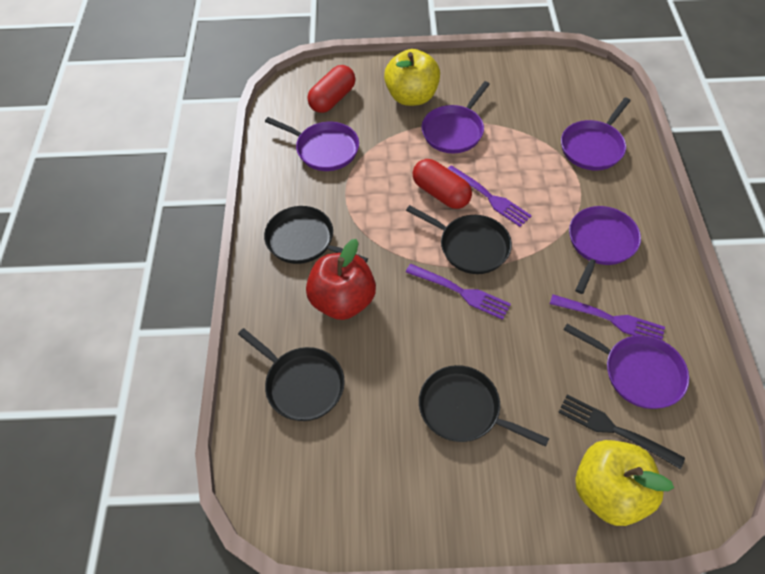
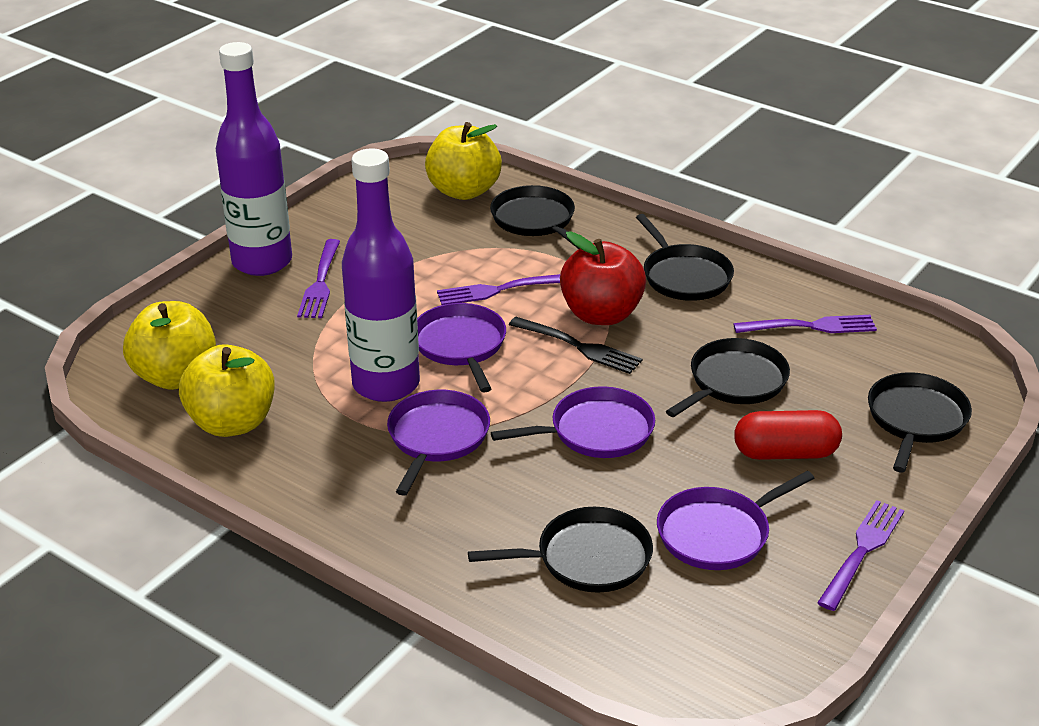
black pan: [238,328,345,421] [264,206,368,264] [406,205,512,274] [419,365,549,447] = 4 -> [468,507,653,592] [490,185,580,249] [636,214,734,301] [666,338,790,417] [868,372,972,473] = 5
purple bottle: none = 0 -> [216,42,292,276] [342,148,420,402] = 2
purple fork: [406,264,511,320] [447,165,532,227] [550,294,665,340] = 3 -> [297,239,340,318] [437,274,560,305] [733,315,877,333] [817,500,904,611] = 4
purple pan: [265,117,359,171] [421,81,490,153] [561,97,631,170] [564,324,689,409] [569,206,641,294] = 5 -> [387,390,490,496] [417,303,506,393] [491,386,655,458] [657,471,814,570] = 4
red capsule: [307,65,356,113] [413,159,472,209] = 2 -> [734,410,842,460] = 1
yellow apple: [384,49,440,106] [575,440,674,526] = 2 -> [123,301,216,390] [179,344,275,437] [425,122,502,200] = 3

